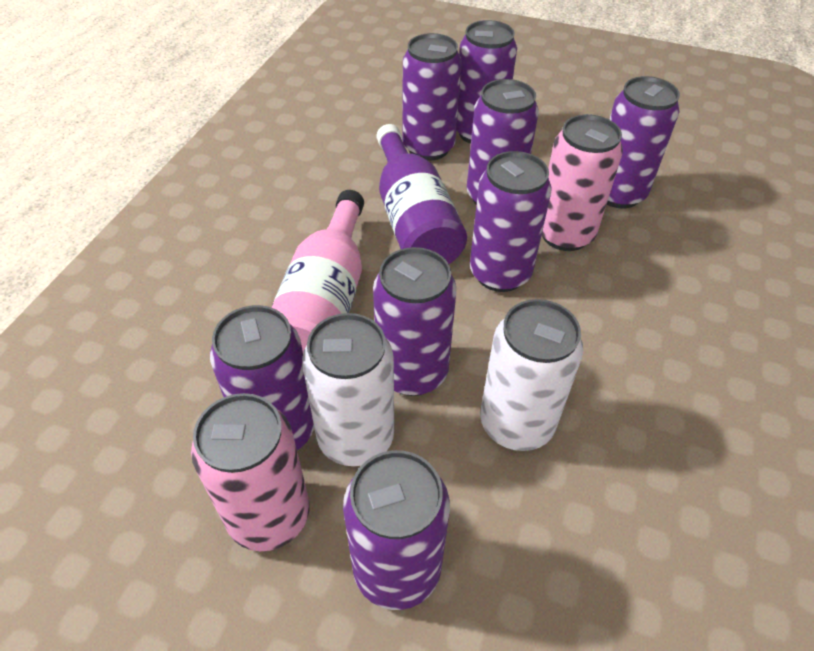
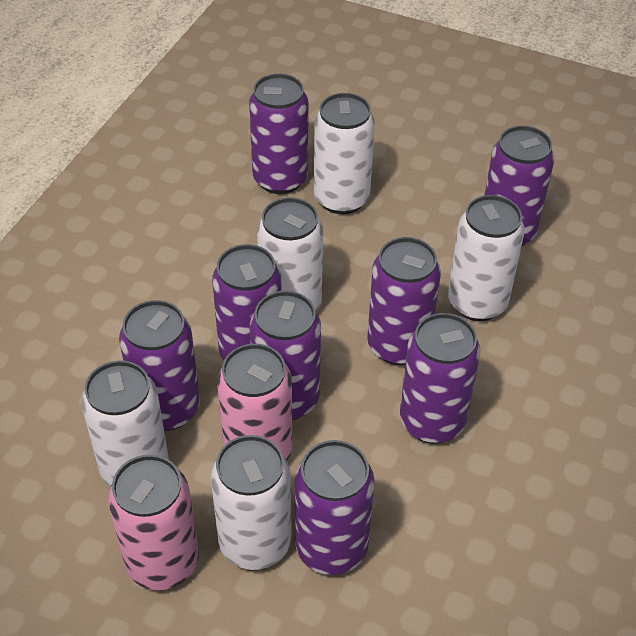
pink bottle: [272,190,364,353] = 1 -> none = 0
purple bottle: [376,124,467,264] = 1 -> none = 0
white can: [302,313,394,466] [480,299,583,451] = 2 -> [81,360,169,487] [211,435,292,570] [257,197,323,312] [314,93,375,214] [448,195,525,321] = 5

